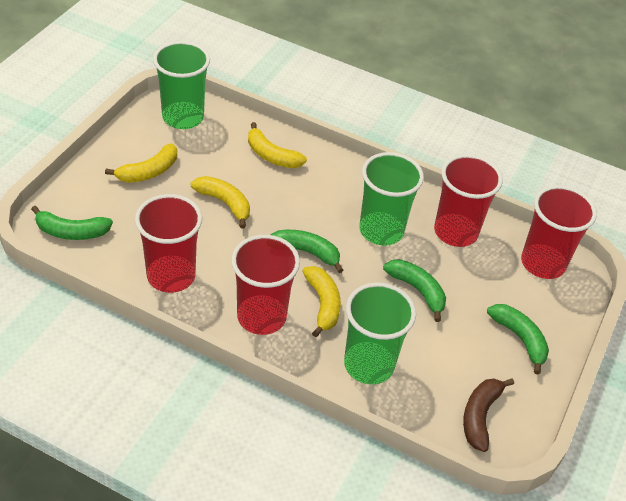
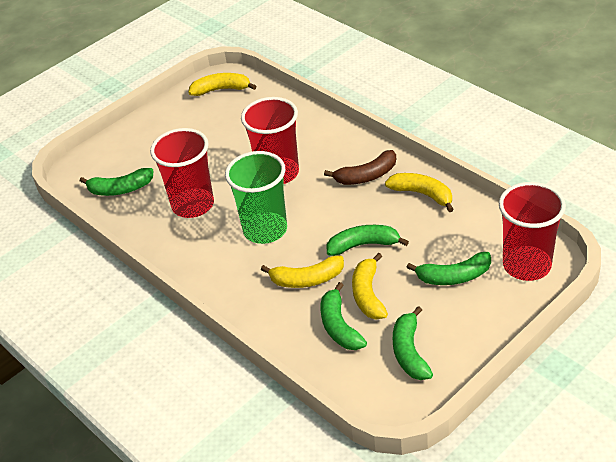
green banana: [31,206,113,240] [271,230,343,273] [383,259,446,322] [487,304,549,374] = 4 -> [80,168,153,196] [321,282,367,350] [327,225,409,256] [393,306,433,380] [406,252,491,285] = 5
green cup: [153,41,210,129] [344,283,416,385] [360,152,424,246] = 3 -> [225,151,287,244] = 1
red cup: [135,194,202,293] [231,235,300,335] [434,154,503,247] [521,185,597,279] = 4 -> [150,128,214,218] [241,97,299,184] [499,182,566,281] = 3

